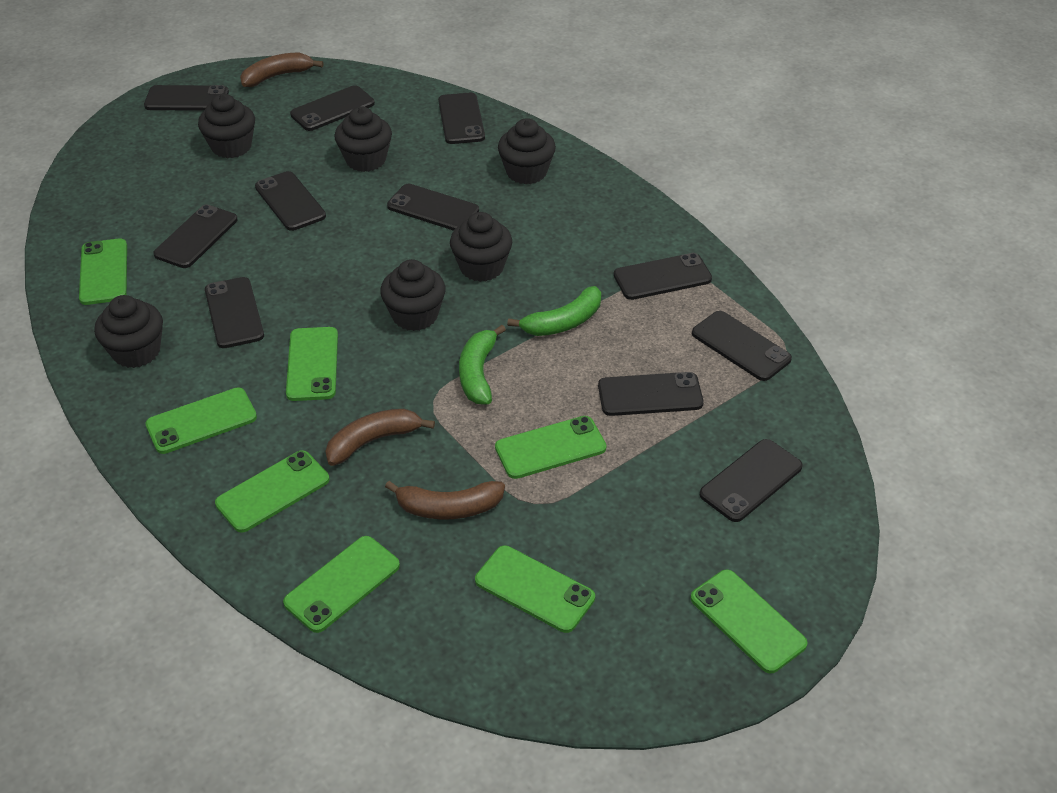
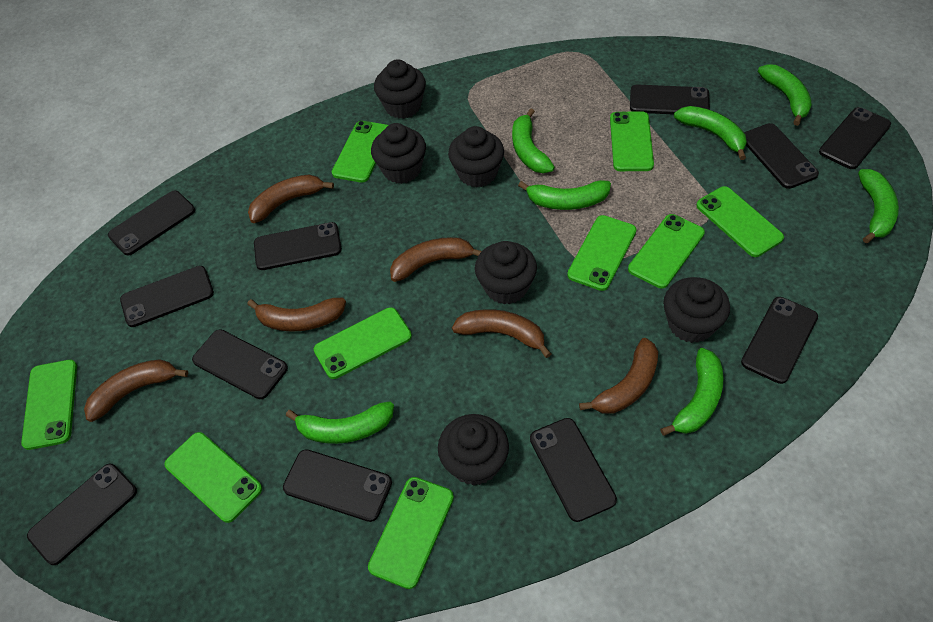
brown banana: [240,53,324,87] [325,409,435,466] [385,481,505,519] = 3 -> [84,359,188,422] [247,298,346,332] [248,174,334,223] [390,237,482,282] [452,309,551,358] [579,338,658,414] = 6
green banana: [459,325,506,404] [507,286,601,336] = 2 -> [286,401,394,444] [512,108,555,173] [518,180,611,210] [660,348,724,436] [674,106,747,160] [758,64,812,126] [858,169,899,244] = 7
green phone: [79,239,127,305] [146,387,257,454] [215,450,329,533] [283,536,400,633] [286,327,338,401] [475,545,595,633] [495,416,607,479] [691,570,808,673] = 8 -> [21,360,77,450] [164,432,262,523] [314,307,412,379] [332,121,388,183] [368,477,454,589] [567,215,637,291] [610,111,654,171] [628,214,705,288] [696,186,784,257] = 9

